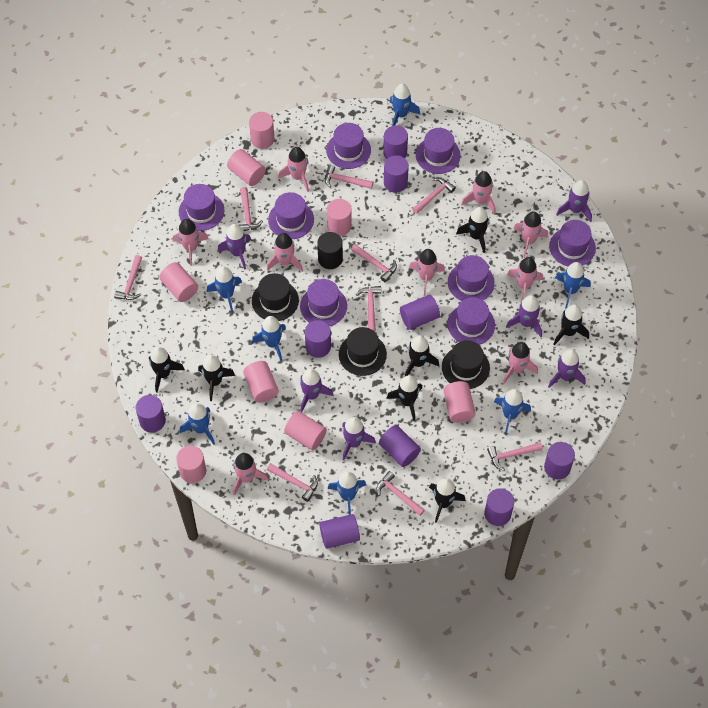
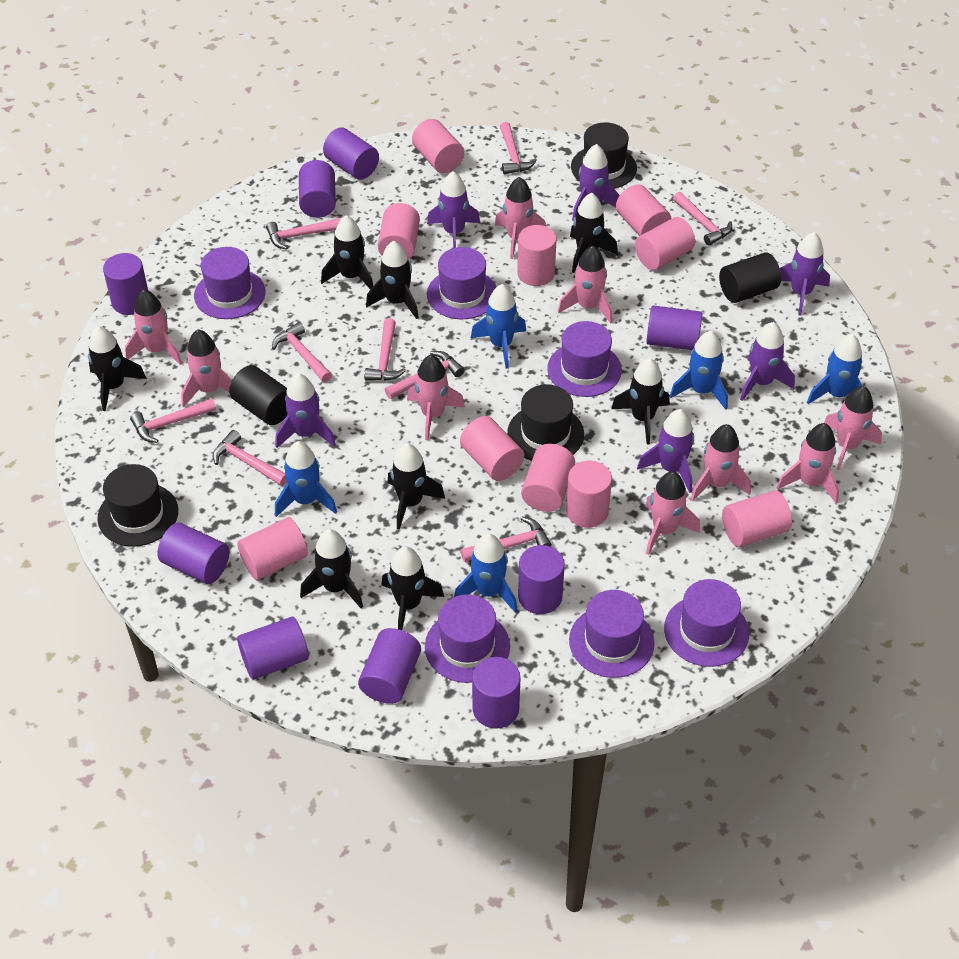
black cylinder: [317,232,343,269] = 1 -> [229,365,288,425] [719,252,781,303] = 2
black rocket: [149,347,185,393] [198,355,235,401] [386,375,422,421] [405,336,439,376] [429,478,466,523] [456,207,489,253] [553,304,589,345] = 7 -> [88,326,147,411] [300,529,363,608] [321,215,373,290] [366,241,419,319] [381,546,444,630] [387,443,445,530] [570,193,618,273] [611,358,670,444] = 8
blue rocket: [180,403,215,445] [207,266,242,313] [252,316,286,361] [327,471,366,515] [390,83,420,126] [494,389,531,435] [555,262,591,308] = 7 -> [275,441,337,517] [454,534,518,613] [471,284,526,369] [670,331,728,410] [807,334,862,404] = 5
pink cylinder: [159,262,198,302] [176,446,206,483] [227,149,266,186] [243,361,279,403] [249,112,274,149] [284,411,327,450] [327,199,352,236] [443,381,476,423] = 8 -> [237,517,308,580] [377,203,420,260] [412,119,464,173] [460,416,524,481] [517,225,557,286] [521,444,575,512] [566,461,612,528] [616,184,672,236] [635,217,695,270] [722,490,792,547] = 10
purple hat: [179,184,224,231] [268,192,314,239] [300,279,347,326] [326,123,371,169] [416,128,461,174] [448,255,495,301] [448,297,495,345] [549,220,596,266] = 8 -> [194,247,266,319] [425,594,510,683] [427,247,496,319] [547,321,622,397] [569,590,655,678] [664,579,749,667] = 6

